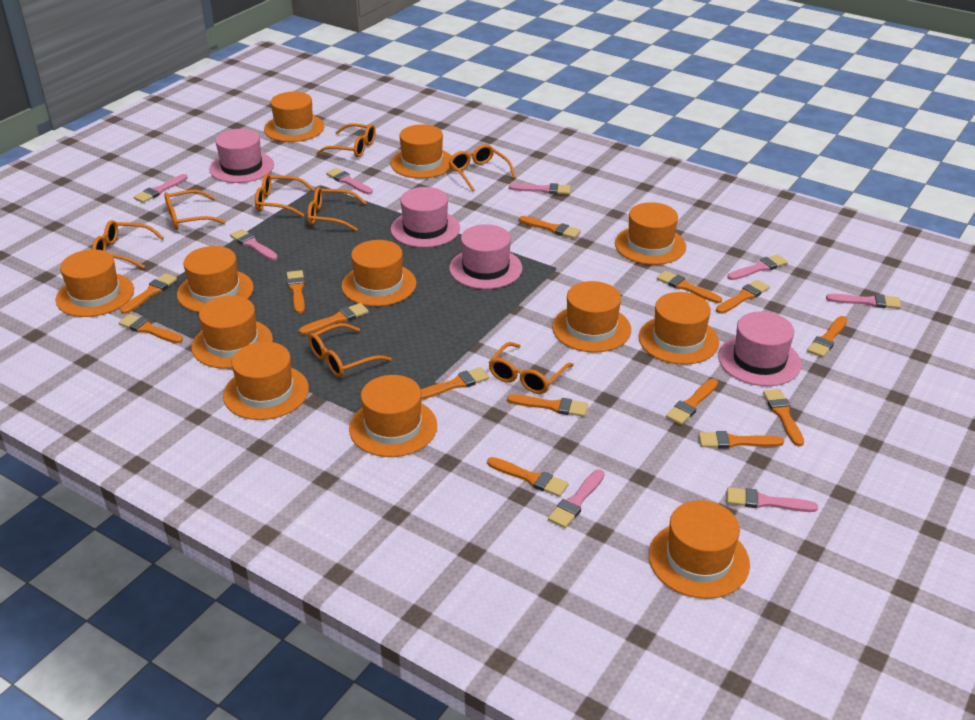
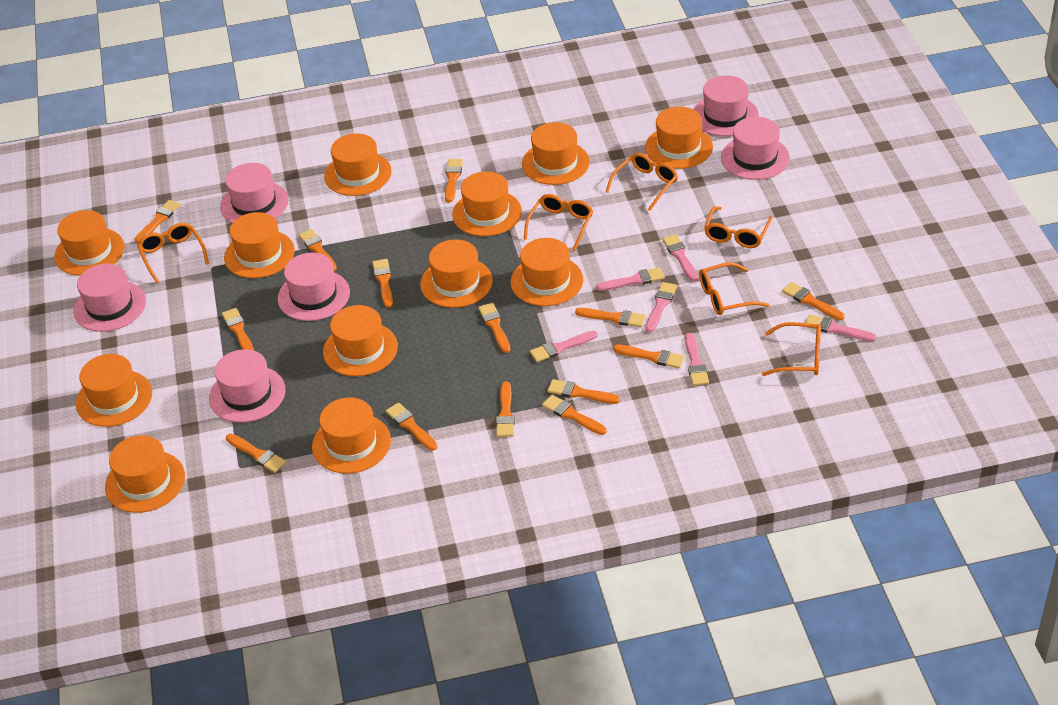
orange glasses: [92,220,164,269] [165,190,225,230] [255,174,315,217] [307,187,367,231] [308,323,392,377] [316,123,375,158] [449,144,516,191] [488,342,574,394] = 8 -> [137,223,209,283] [524,194,593,251] [606,153,678,211] [699,262,769,315] [704,206,772,248] [762,322,821,376] = 6
pink brush: [134,174,188,203] [230,229,278,260] [326,168,373,194] [509,183,571,194] [548,469,605,528] [727,254,788,280] [727,487,818,512] [826,294,901,309] = 8 -> [530,331,598,362] [596,267,665,291] [646,282,677,332] [662,234,698,281] [685,333,709,386] [805,314,876,342] = 6
pink hat: [209,129,274,183] [391,187,460,248] [449,224,522,289] [718,311,801,386] = 4 -> [74,263,146,332] [209,349,285,422] [220,163,289,223] [278,253,350,321] [693,75,759,136] [721,117,790,180] = 6

